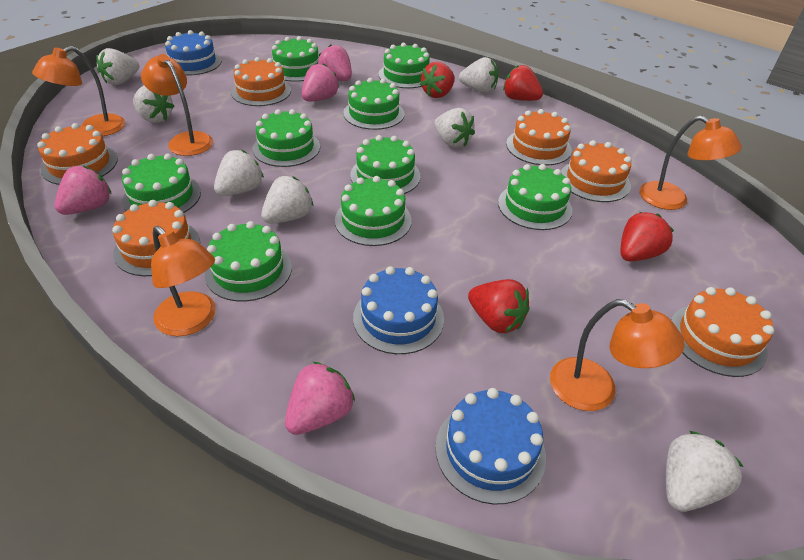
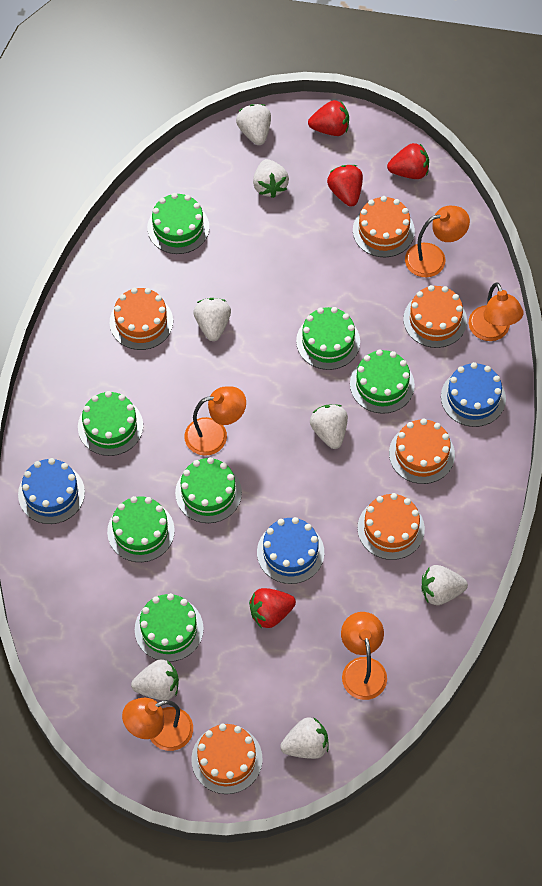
green cake: [122,154,201,213] [205,221,292,302] [253,109,320,167] [272,36,319,82] [335,176,412,246] [343,78,404,130] [350,135,421,194] [378,43,430,88] [498,164,572,230] = 9 -> [78,391,143,456] [107,496,175,562] [135,593,204,662] [147,193,209,254] [175,457,242,523] [296,307,360,370] [350,349,415,414] = 7
pink strawberry: [55,166,112,215] [285,362,355,435] [302,63,339,101] [318,45,352,81] = 4 -> none = 0

